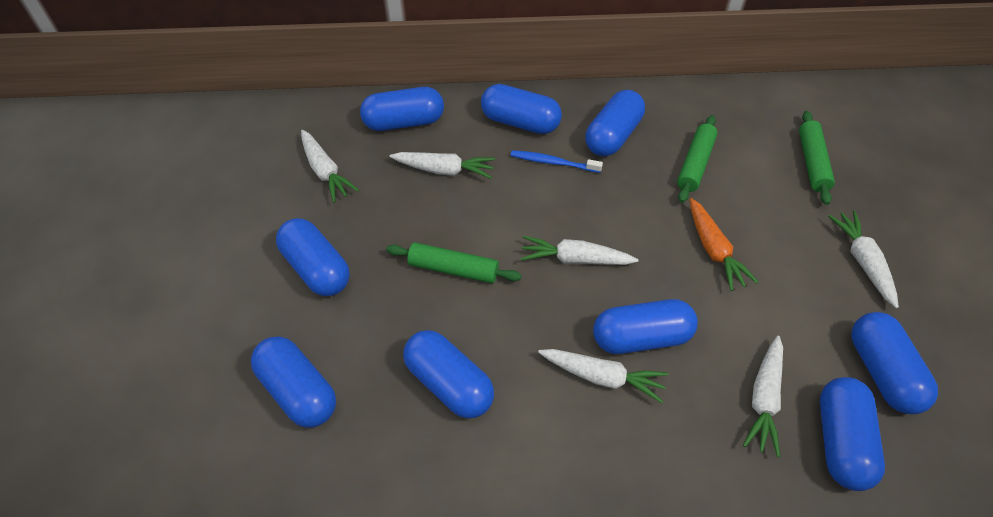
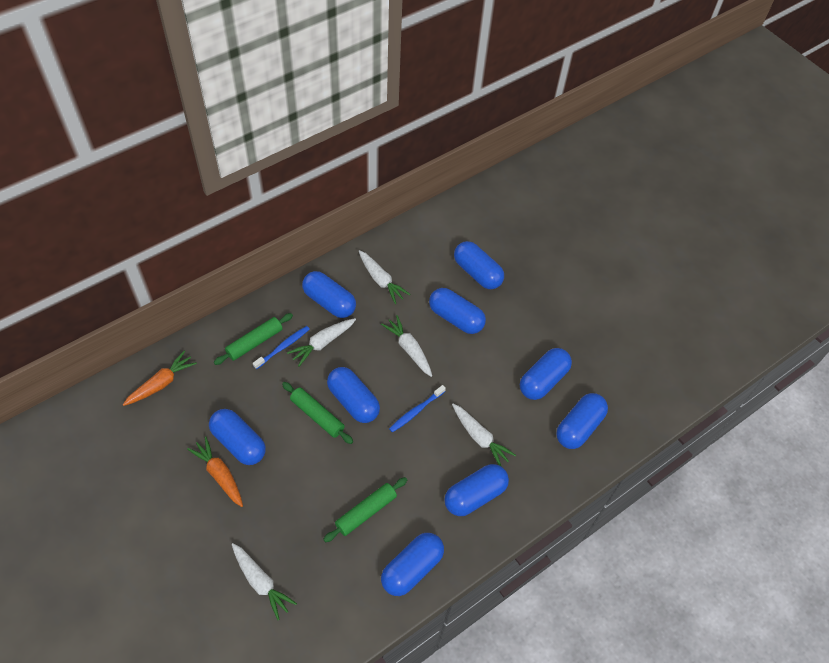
blue toothbrush: [510,150,603,173] = 1 -> [253,326,310,369] [389,385,446,433] = 2
orange carrot: [690,198,758,291] = 1 -> [123,350,197,406] [187,436,243,507] = 2
white carrot: [301,130,359,203] [390,152,495,179] [520,236,638,265] [538,349,668,403] [743,336,783,457] [828,211,899,308] = 6 -> [232,543,297,620] [287,318,356,366] [359,250,410,304] [381,315,432,377] [452,403,516,467] = 5

